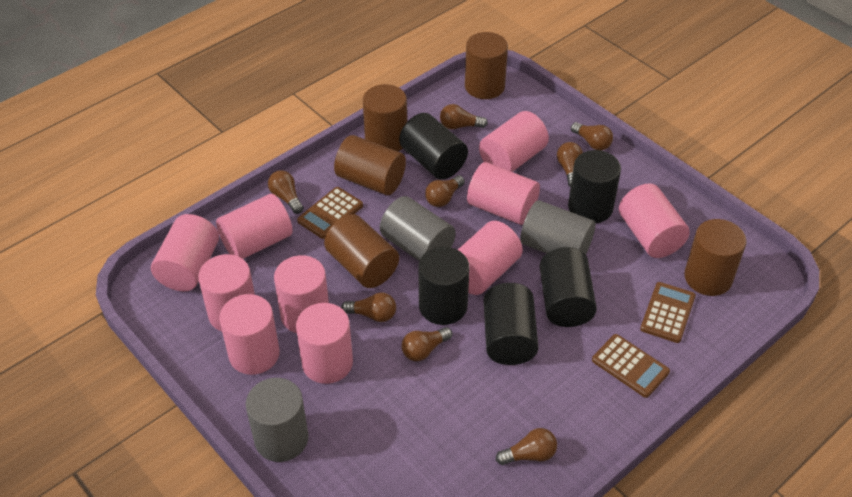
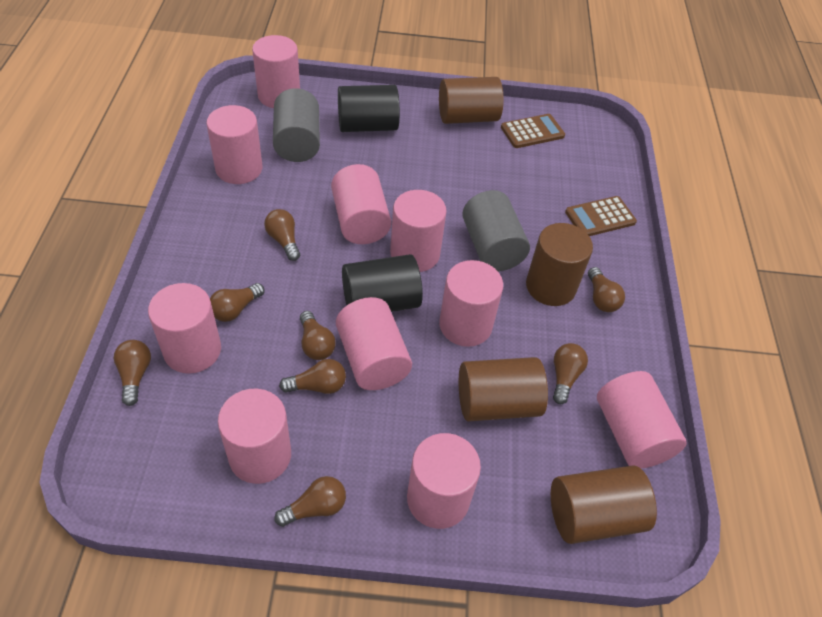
black cylinder: [399,113,468,180] [418,247,470,325] [484,283,539,365] [540,247,597,327] [568,150,621,224] = 5 -> [338,85,400,132] [342,254,423,312] = 2
brown calculator: [297,187,363,239] [592,334,670,398] [640,282,696,343] = 3 -> [501,114,565,148] [565,196,637,236] = 2
brown cylinder: [324,214,399,288] [334,135,406,195] [363,84,407,151] [465,32,508,99] [684,219,746,296] = 5 -> [439,77,504,124] [459,357,548,422] [526,223,593,306] [551,466,657,544] = 4
grey cylinder: [246,378,309,462] [380,196,456,261] [520,200,595,254] = 3 -> [273,88,320,162] [462,190,530,271] = 2

